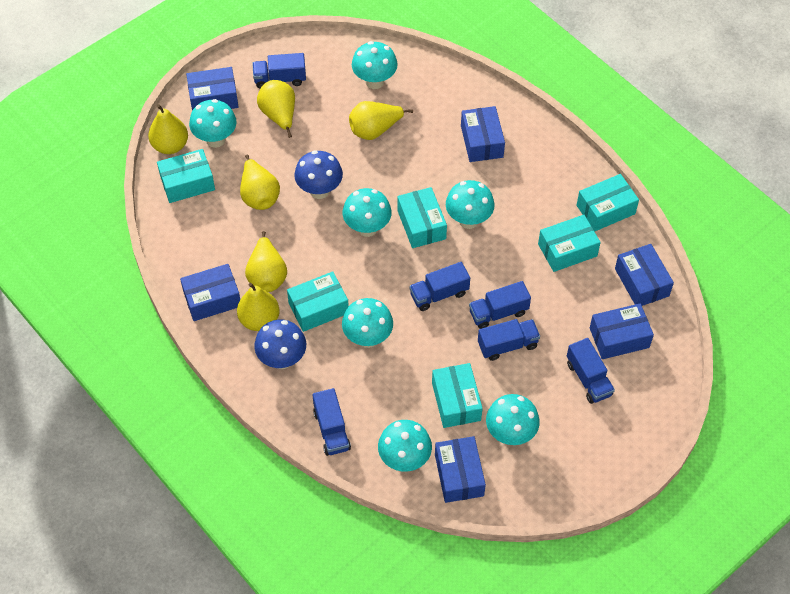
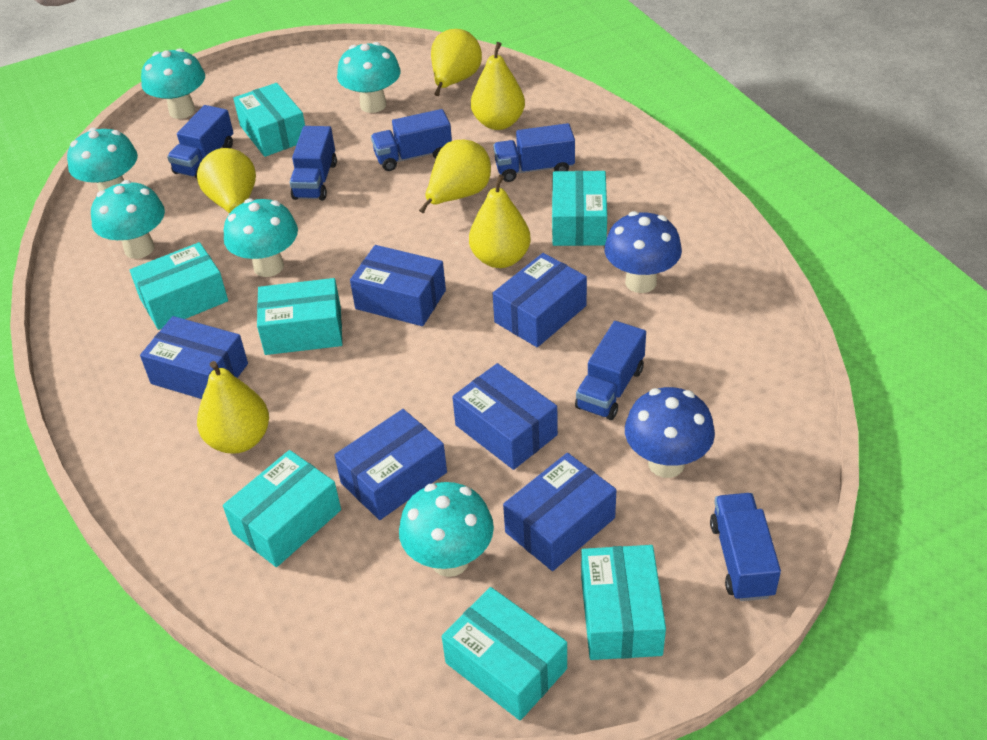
turquoise box: [157,149,215,203] [287,271,349,332] [397,187,447,248] [432,363,483,428] [538,215,601,272] [577,174,639,232] = 6 -> [130,242,228,330] [223,450,341,567] [233,83,305,157] [257,278,342,355] [442,587,567,721] [552,171,607,246] [581,545,666,660] = 7
turquoise mushroom: [189,99,236,148] [342,298,393,348] [343,188,392,237] [352,41,398,89] [378,420,432,472] [446,180,494,229] [486,394,540,445] = 7 -> [67,128,138,191] [91,180,165,259] [141,48,205,119] [224,198,298,277] [337,42,401,113] [399,482,494,577] = 6

